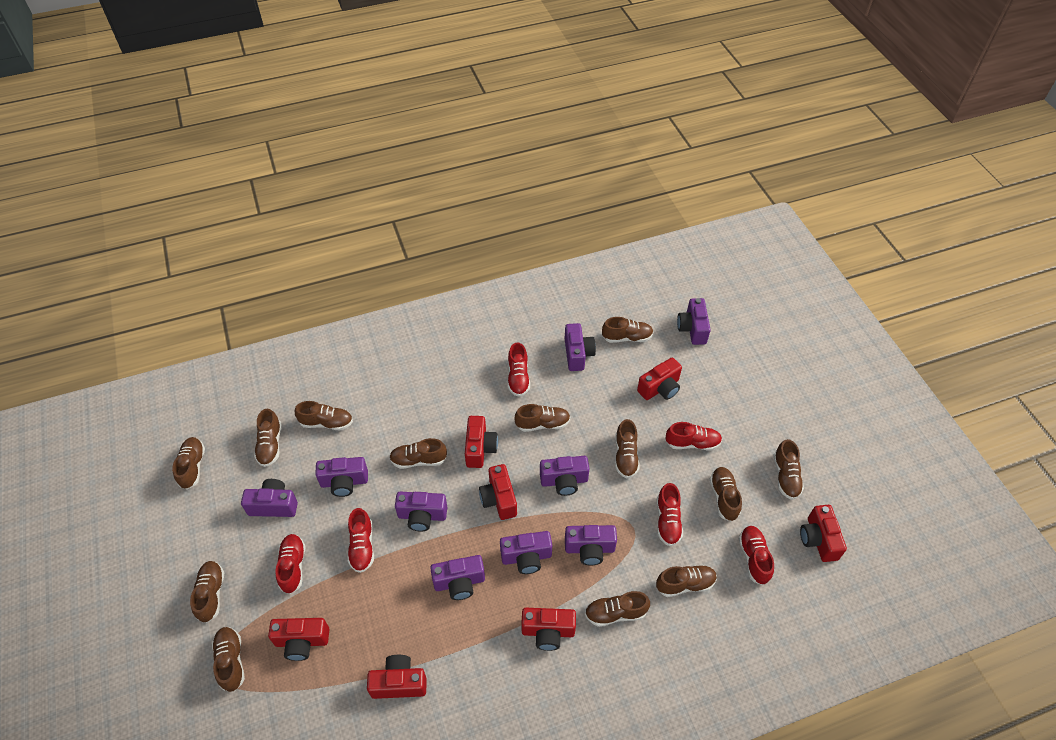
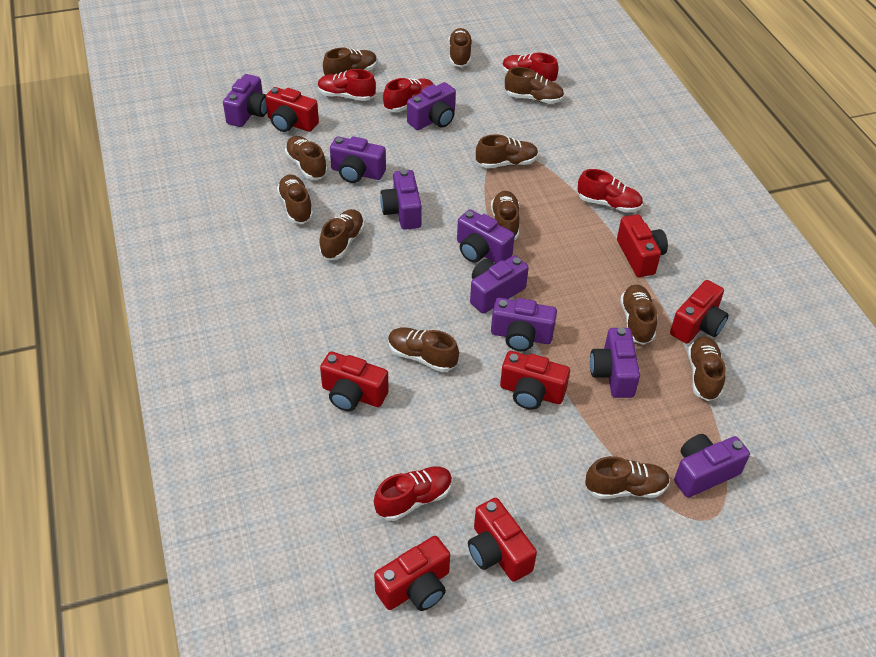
brown shoe: [172,437,205,489] [190,561,224,623] [212,627,245,692] [254,409,281,467] [295,401,353,430] [389,438,447,469] [515,404,570,432] [585,591,650,627] [602,317,654,343] [615,419,640,478] [656,565,717,597] [710,467,742,522] [773,439,804,500] = 13 -> [277,174,313,224] [285,136,328,180] [319,209,365,260] [323,48,377,75] [388,327,459,372] [448,28,472,67] [476,134,538,168] [491,191,519,240] [505,67,564,104] [585,456,670,499] [620,284,657,345] [688,336,726,401] = 12
red shoe: [275,534,305,594] [348,508,374,573] [508,342,530,397] [657,483,683,546] [666,422,722,450] [739,526,774,585] = 6 -> [318,69,376,101] [374,467,453,521] [383,78,433,112] [502,53,559,82] [578,169,643,213] = 5

